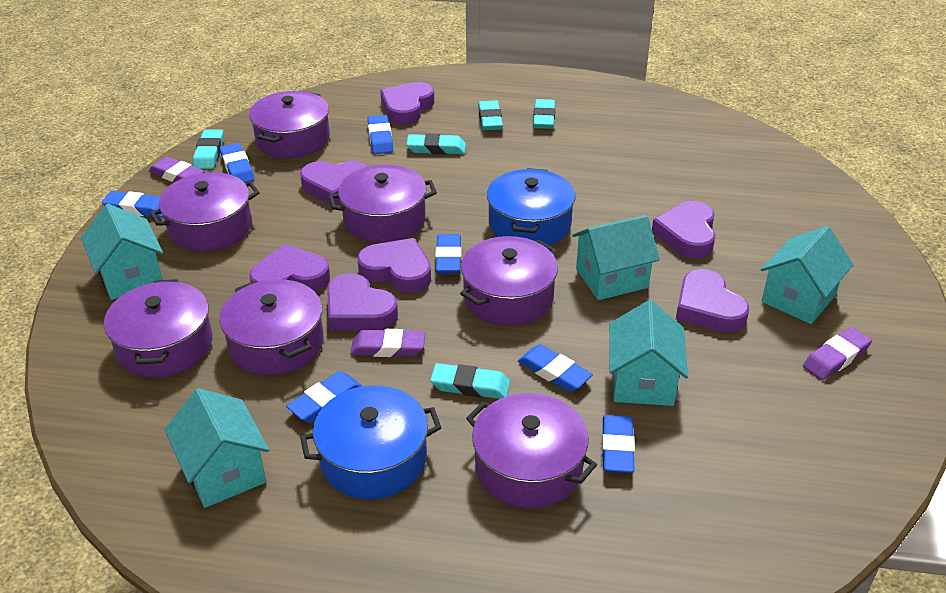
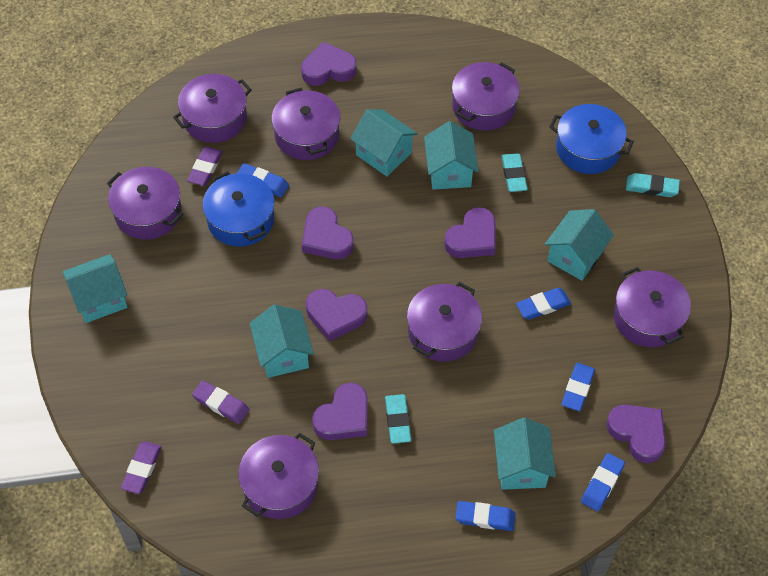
blue eraser: [102,191,163,218] [220,143,255,183] [286,371,362,423] [367,115,393,154] [435,234,462,274] [518,344,593,392] [602,415,635,473] = 7 -> [237,163,289,197] [455,501,515,531] [516,288,571,320] [561,363,595,411] [581,453,625,511] = 5
purple heart: [249,244,330,292] [300,161,368,205] [327,273,398,331] [357,238,431,293] [380,82,435,125] [652,201,716,258] [676,269,749,333] = 7 -> [301,42,356,86] [302,207,354,259] [306,289,367,341] [312,383,368,440] [444,207,496,258] [606,405,666,463] = 6
turquoise eraser: [193,129,224,169] [406,134,466,155] [430,363,510,399] [478,100,503,130] [533,99,555,129] = 5 -> [385,394,411,444] [501,153,528,192] [626,173,680,197] = 3
turquoise house: [81,204,163,300] [164,388,269,508] [572,215,660,300] [609,300,688,406] [761,226,854,324] = 5 -> [63,254,127,323] [249,305,314,378] [350,109,418,176] [424,121,478,190] [494,418,556,490] [545,209,614,281] = 6

